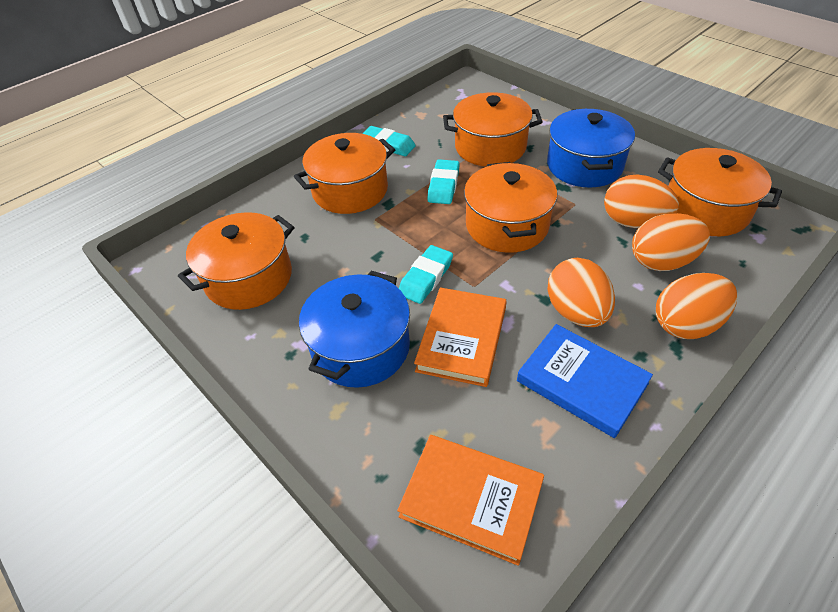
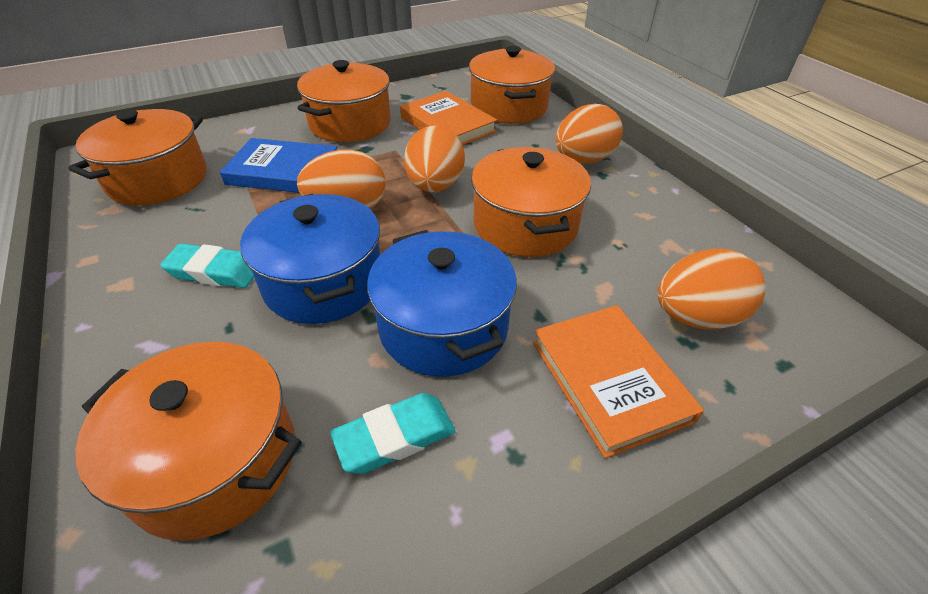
turquoise eraser: [362,126,416,156] [399,245,453,304] [427,159,460,204] = 3 -> [160,244,254,288] [330,393,456,474] = 2

